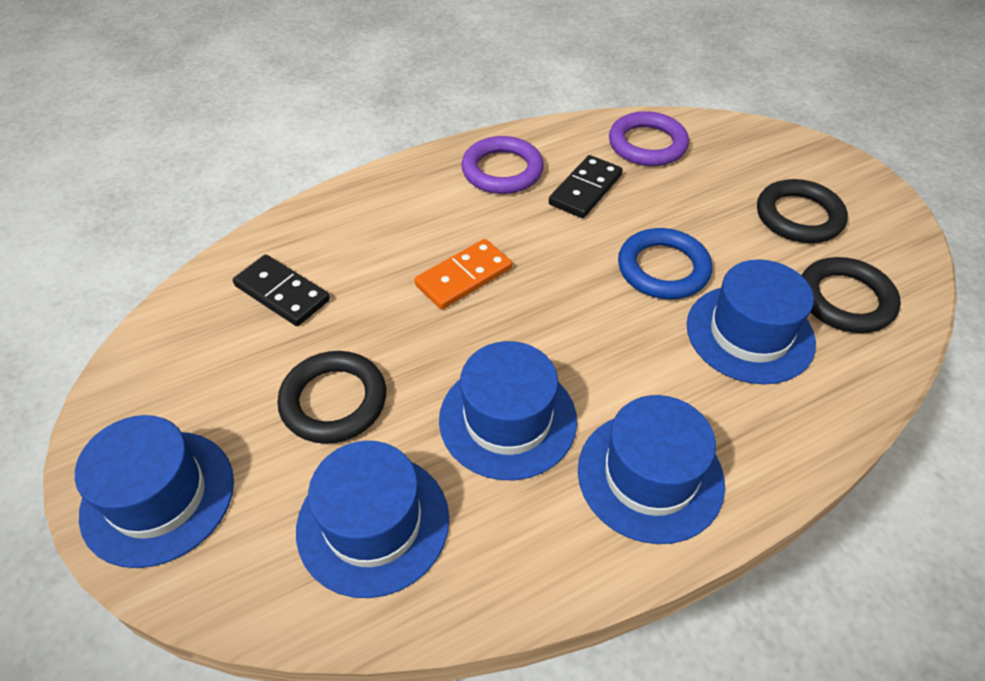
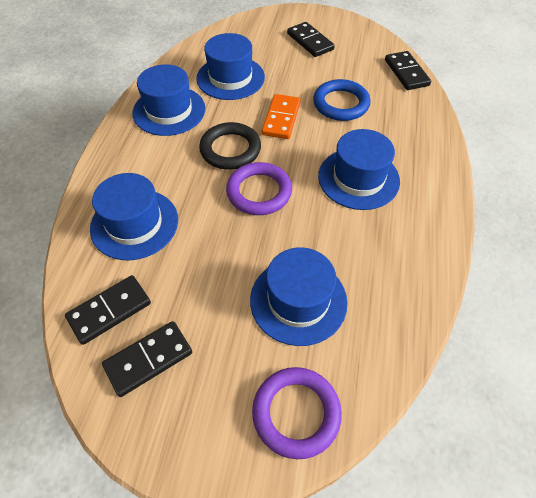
black domino: [233,254,330,326] [549,155,623,218] = 2 -> [65,275,151,345] [102,321,192,397] [287,22,335,57] [385,51,431,90] = 4
black ring: [277,351,386,444] [757,179,848,243] [801,257,901,333] = 3 -> [199,122,261,170] = 1

